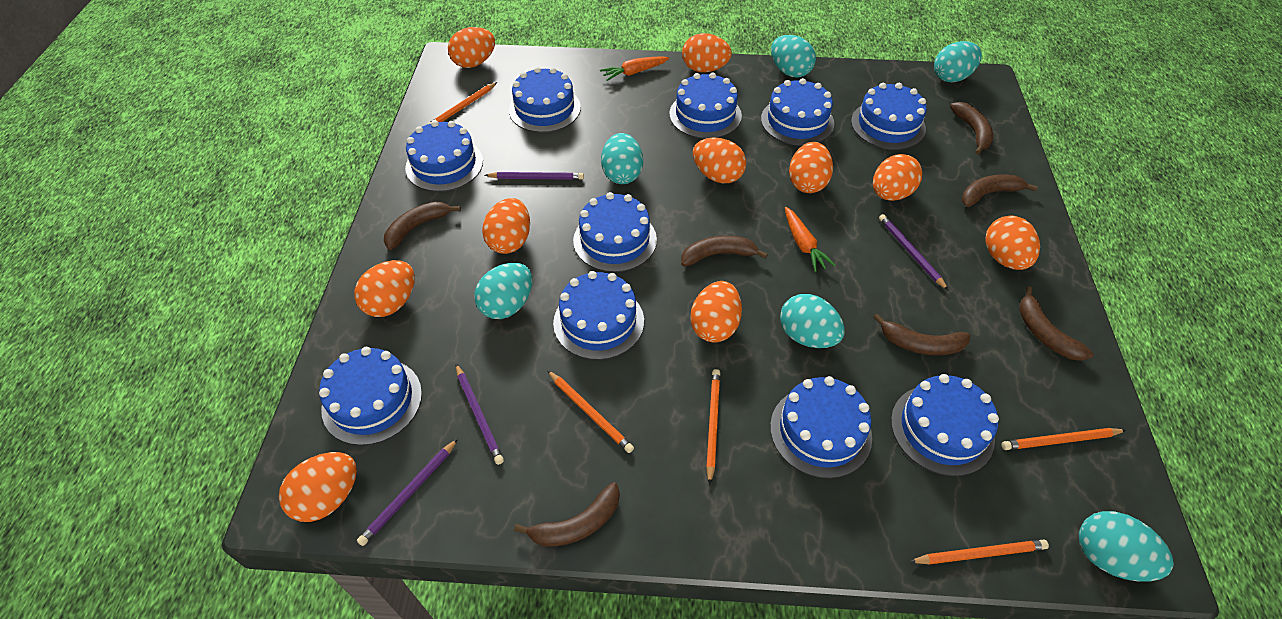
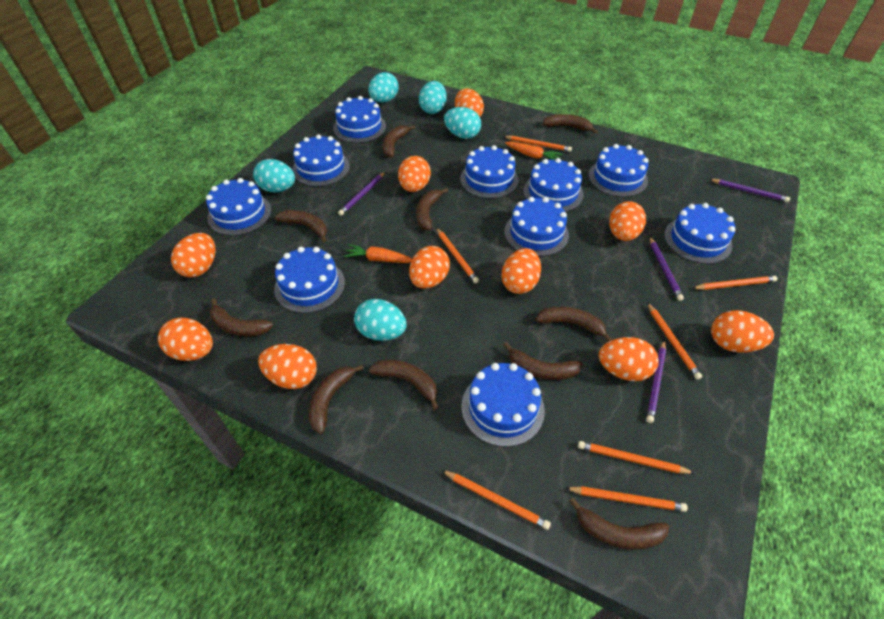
brown banana: [384,201,461,250] [514,482,620,547] [681,236,768,266] [873,314,970,355] [950,102,993,155] [962,175,1038,207] [1019,286,1093,361] = 7 -> [210,298,273,336] [275,210,327,242] [309,364,364,434] [369,360,439,410] [383,125,416,157] [416,188,448,230] [504,342,583,380] [535,306,612,342] [543,114,598,134] [569,498,669,550] = 10
orange pencil: [428,82,497,124] [547,370,634,453] [706,369,720,485] [909,539,1049,565] [1001,428,1126,450] = 5 -> [436,228,479,284] [441,470,551,530] [503,136,572,152] [565,486,688,512] [578,441,695,474] [647,302,702,380] [693,276,777,290] = 7
turquoise egg: [474,263,532,319] [601,133,643,184] [771,35,816,78] [780,294,845,348] [934,41,982,83] [1079,511,1174,582] = 6 -> [253,159,295,192] [354,299,407,341] [368,72,399,102] [419,81,447,114] [444,107,481,139] = 5

